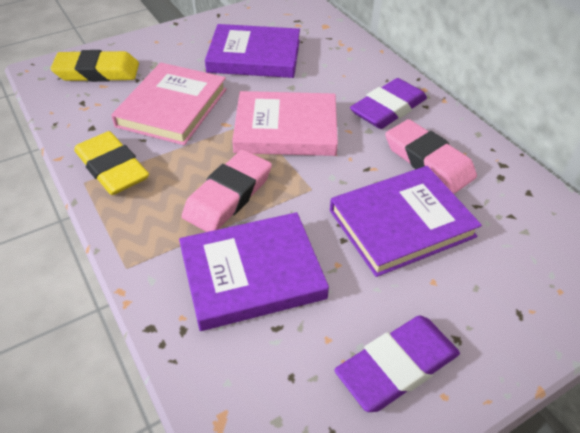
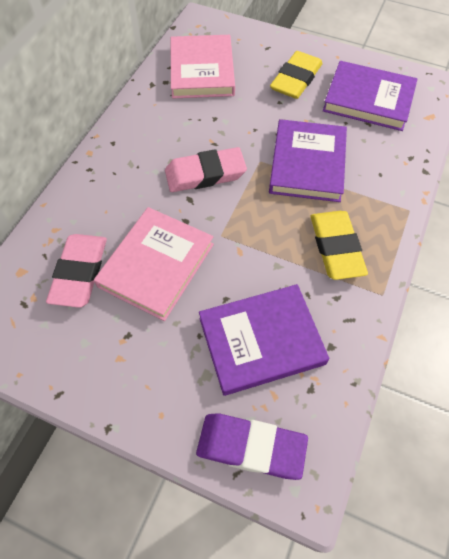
purple eraser: [334,315,460,412] [350,78,427,129] = 2 -> [196,413,308,480] = 1

